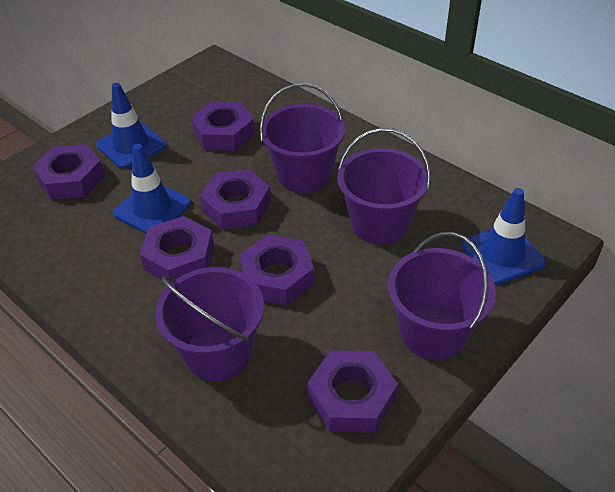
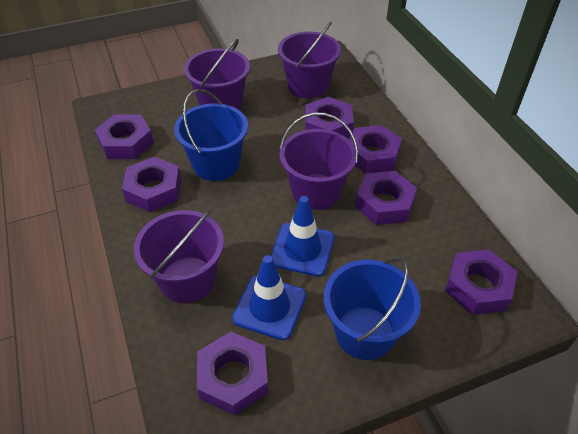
blue bucket: none = 0 -> [174,89,248,181] [324,257,421,360] = 2
blue traffic cone: [96,83,166,169] [113,144,191,234] [461,188,546,285] = 3 -> [232,255,306,340] [271,196,334,276] = 2
purple nut: [32,144,105,200] [140,216,214,284] [191,102,255,151] [200,169,271,230] [239,235,314,305] [307,351,398,433] = 6 -> [95,115,154,159] [122,156,181,212] [197,332,268,415] [305,97,354,137] [349,125,402,174] [355,171,417,225] [445,249,517,315] = 7

